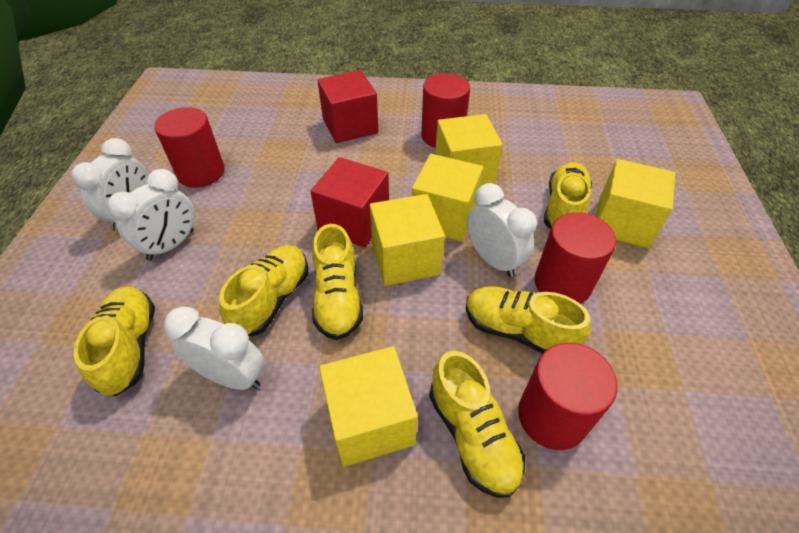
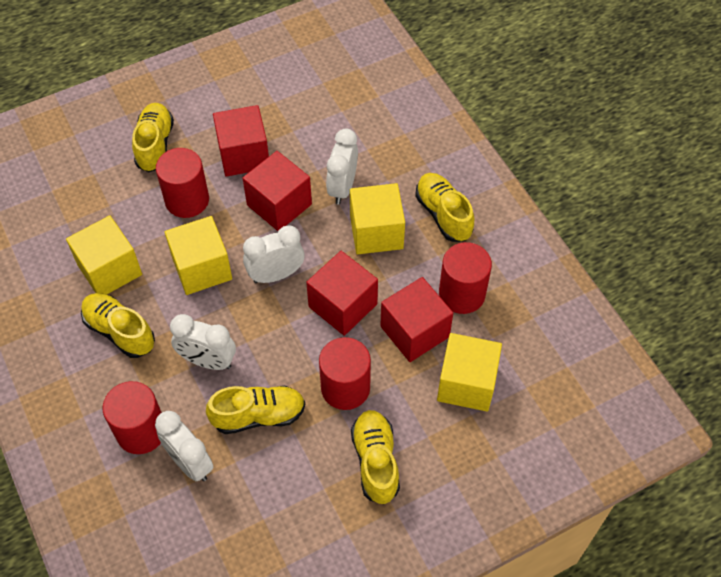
red cube: [310,157,389,247] [317,70,378,143] = 2 -> [213,105,269,177] [243,151,312,231] [306,251,378,336] [380,277,453,362] = 4
yellow cube: [319,346,418,467] [370,194,445,286] [412,154,483,242] [435,114,503,187] [596,159,675,248] = 5 -> [66,215,142,295] [165,216,232,295] [350,183,405,254] [437,333,502,412] = 4
yellow shoe: [73,287,155,396] [219,245,308,336] [312,224,363,340] [429,351,525,498] [466,286,591,354] [544,162,592,229] = 6 -> [81,293,155,358] [132,103,174,172] [206,385,305,434] [351,410,400,504] [415,173,474,242] = 5

